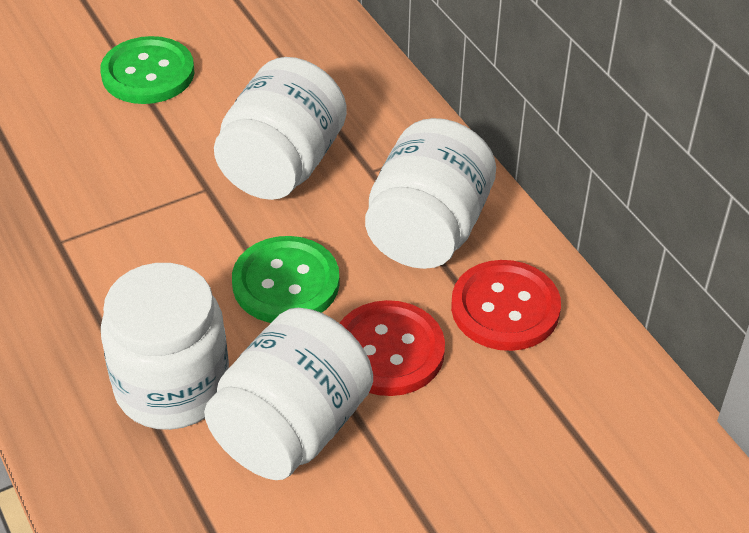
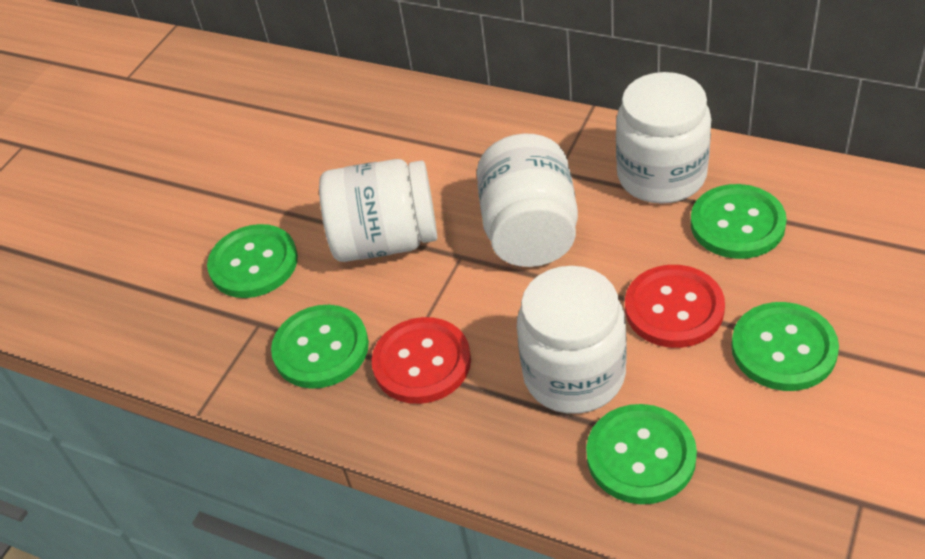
green button: [100,36,194,104] [232,236,339,323] = 2 -> [207,224,298,298] [271,305,369,389] [586,404,697,504] [690,184,787,259] [731,302,839,391] = 5

